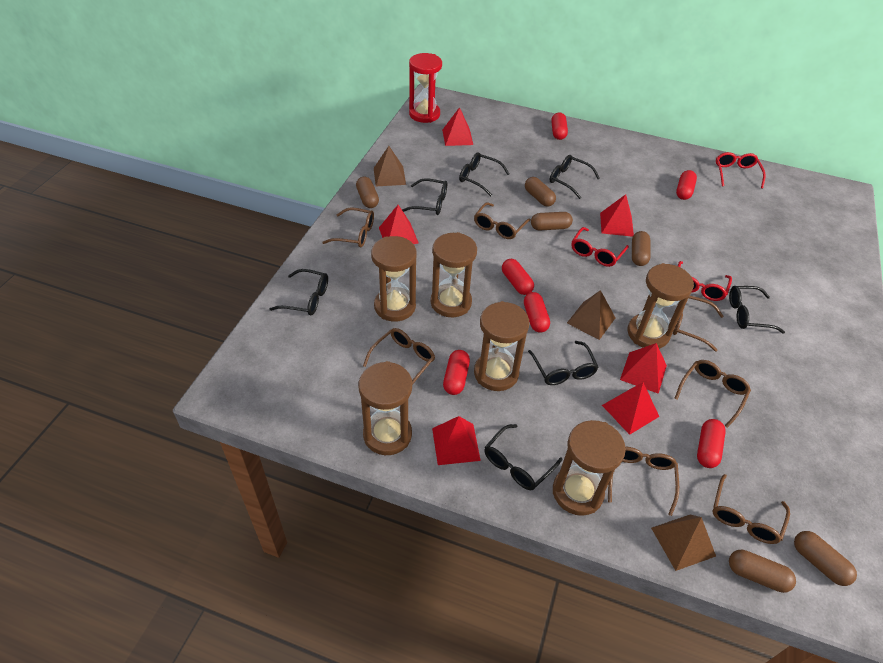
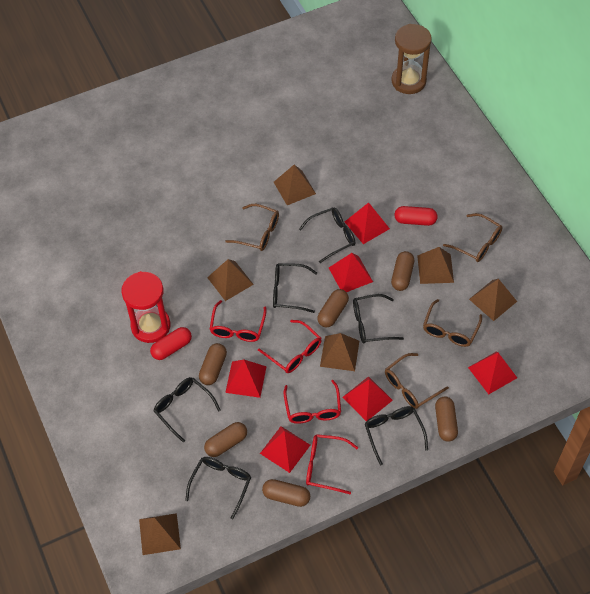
black glasses: [270,269,328,316] [402,178,447,215] [459,152,510,196] [484,424,562,490] [528,341,598,385] [550,155,600,199] [729,286,785,334] = 7 -> [154,377,221,443] [185,457,251,519] [273,264,317,313] [299,207,355,263] [353,294,404,344] [365,406,428,466] = 6
brown glasses: [322,207,374,247] [363,328,435,385] [474,202,531,239] [608,447,679,516] [673,296,724,352] [674,360,751,428] [712,474,790,544] = 7 -> [225,204,279,251] [385,353,449,409] [423,299,482,347] [443,213,502,262] = 4
brown hourglass: [359,361,412,455] [371,236,416,322] [431,232,477,317] [474,301,529,391] [553,420,626,516] [627,263,694,349] = 6 -> [391,24,432,94] = 1
brown pyramid: [374,146,406,186] [567,290,615,340] [651,514,716,571] = 3 -> [139,513,181,555] [207,259,254,301] [274,165,316,205] [320,333,359,371] [417,247,454,284] [469,279,517,321] = 6
red capsule: [443,350,470,395] [502,259,534,295] [524,292,550,333] [551,112,568,140] [676,170,697,200] [697,419,726,468] = 6 -> [150,327,192,360] [394,206,438,226] = 2
red glasses: [571,227,629,267] [678,261,732,301] [716,152,765,188] = 3 -> [210,300,267,342] [258,320,322,373] [284,380,341,424] [306,434,358,494] = 4

